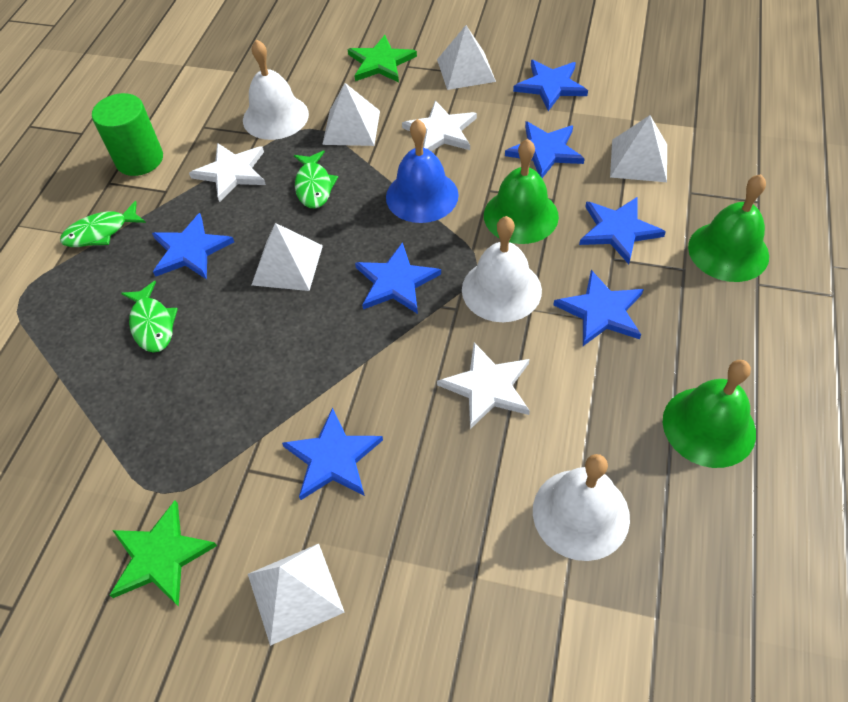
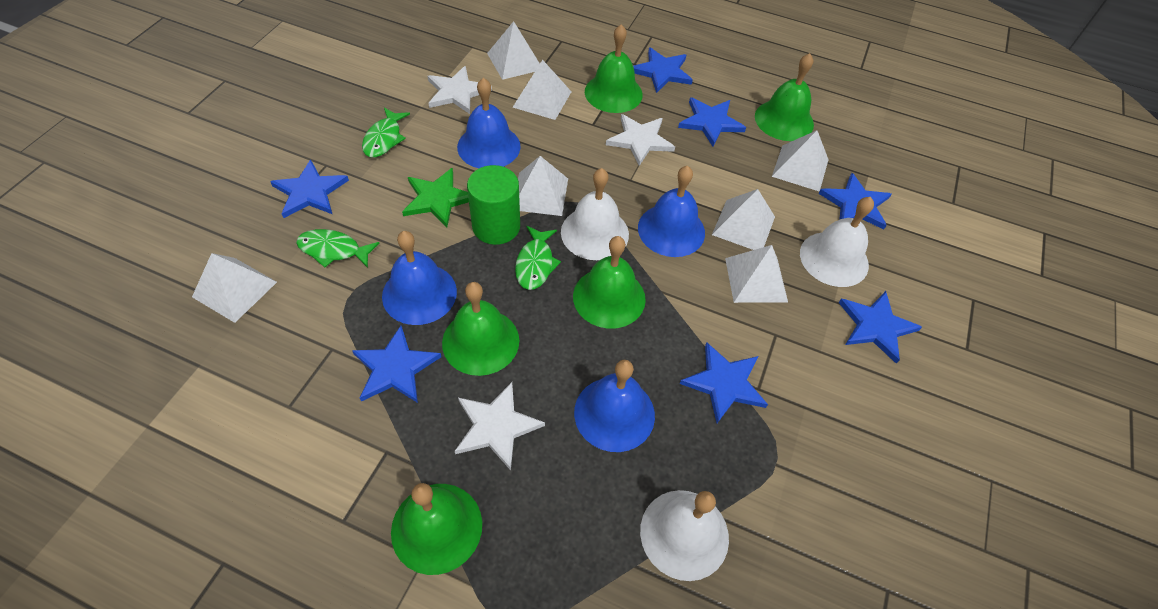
blue bell: [386,119,459,223] = 1 -> [382,231,457,325] [457,78,521,168] [574,360,655,452] [638,166,705,257] = 4
green bell: [484,139,559,244] [663,360,756,468] [688,174,769,282] = 3 -> [391,483,482,575] [442,282,519,376] [573,236,646,329] [585,24,643,113] [755,53,814,141] = 5
green star: [110,500,217,607] [347,35,417,82] = 2 -> [402,168,469,228] = 1
white pyramid: [248,544,345,646] [252,223,323,291] [322,83,380,146] [437,25,496,90] [610,115,667,182] = 5 -> [192,253,277,323] [487,21,540,80] [513,60,571,120] [518,156,568,216] [712,189,775,250] [725,245,788,303] [772,130,829,191] = 7

